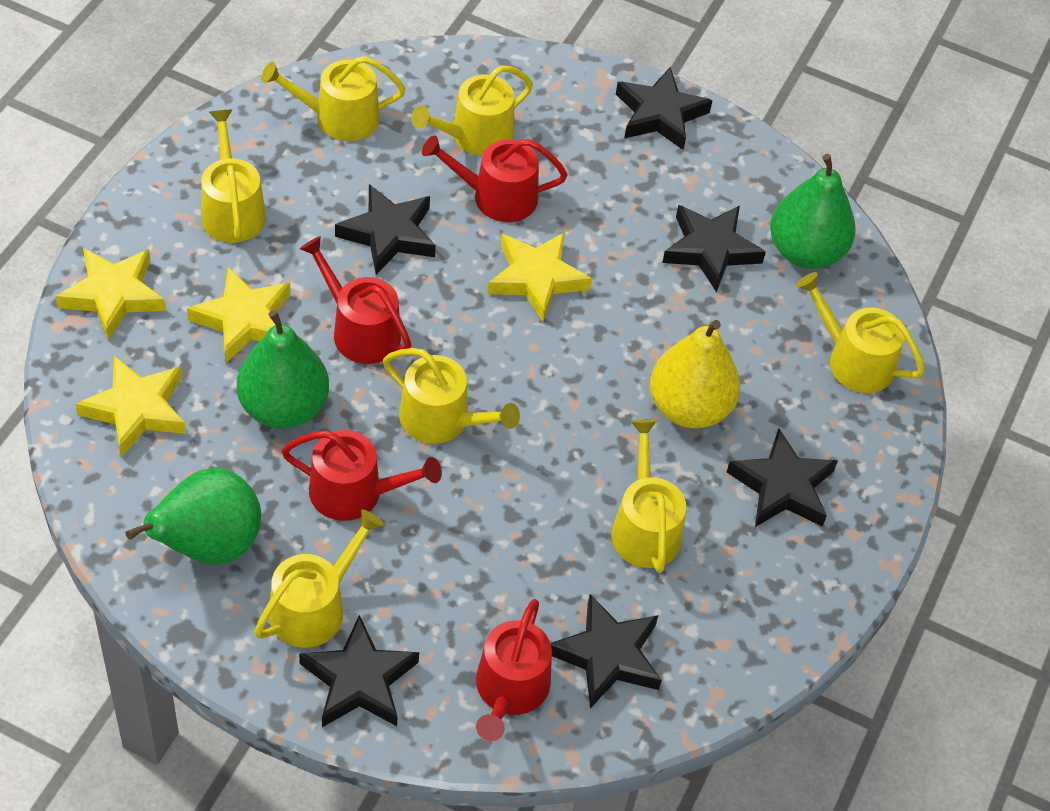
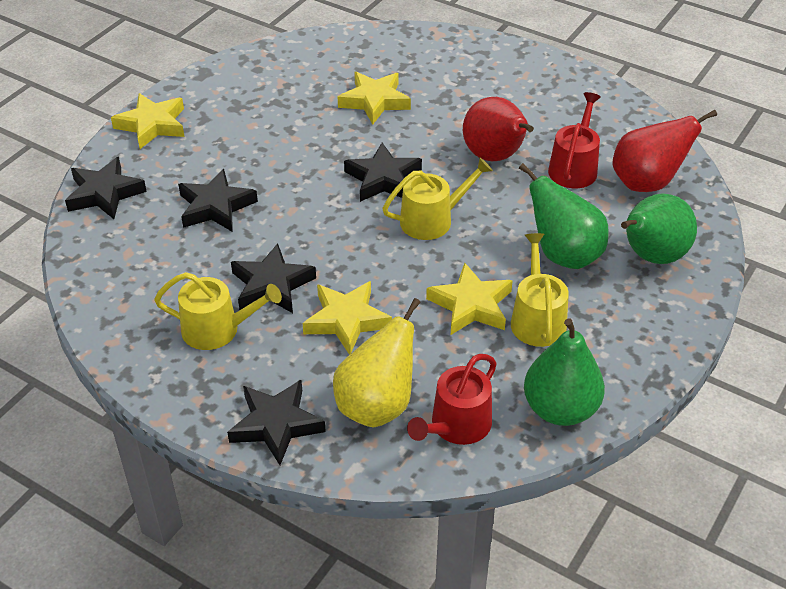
black star: [299,615,419,727] [335,184,436,275] [550,594,662,708] [616,67,712,150] [662,205,766,292] [727,428,838,527] = 6 -> [65,157,147,219] [178,169,258,232] [227,380,326,465] [231,243,316,313] [344,143,422,202] = 5
red pear: none = 0 -> [463,97,534,161] [612,110,717,192] = 2
red watering can: [281,430,442,521] [300,236,412,364] [422,135,567,222] [476,599,552,741] = 4 -> [407,354,497,445] [548,92,601,188] = 2
yellow watering can: [201,110,266,243] [254,510,384,648] [261,56,406,141] [383,348,520,444] [411,65,533,156] [611,420,686,573] [796,272,925,393] = 7 -> [154,272,282,350] [382,158,493,240] [511,233,569,347] = 3

